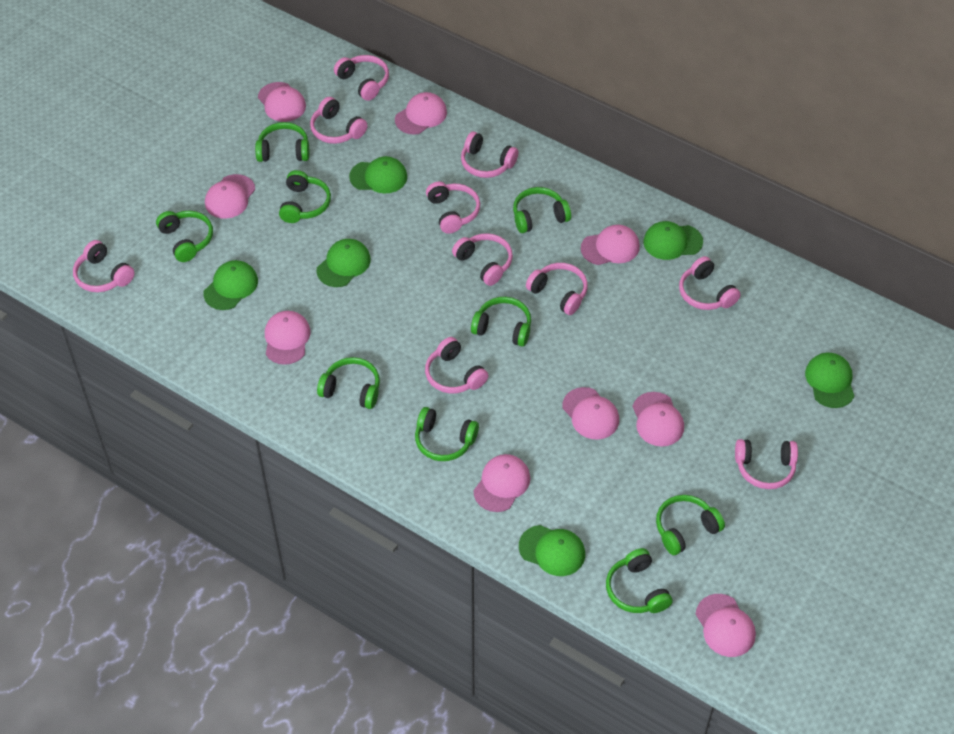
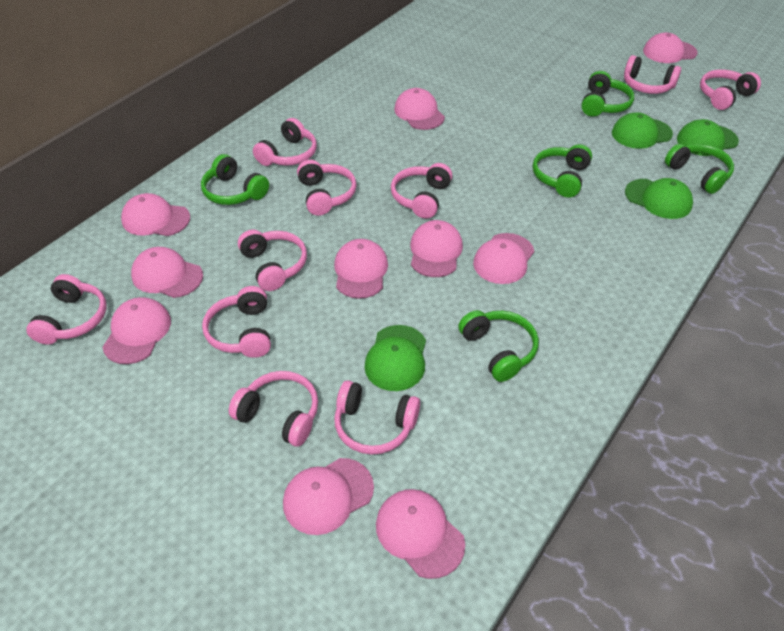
green cap: [203,260,258,310] [317,239,371,287] [349,156,407,194] [519,525,585,576] [643,221,703,260] [805,353,854,408] = 6 -> [364,325,426,391] [612,112,673,149] [625,178,693,219] [677,119,739,156] = 4
green headphones: [156,211,213,262] [255,122,309,162] [279,170,331,223] [317,357,380,409] [415,407,479,461] [471,297,531,347] [513,187,571,233] [606,548,673,613] [656,495,725,555] = 9 -> [201,154,269,205] [458,310,539,382] [533,144,592,198] [581,71,634,117] [665,144,734,194] = 5
pink cap: [205,174,255,219] [258,82,306,122] [265,311,311,365] [395,92,447,135] [473,454,530,512] [562,387,619,439] [581,225,640,265] [633,392,684,447] [695,594,756,657] = 9 -> [102,297,171,364] [121,193,190,236] [131,247,203,298] [283,458,374,535] [334,239,388,299] [376,489,465,579] [394,88,445,130] [410,220,463,277] [473,233,534,284] [643,32,697,63] = 10

